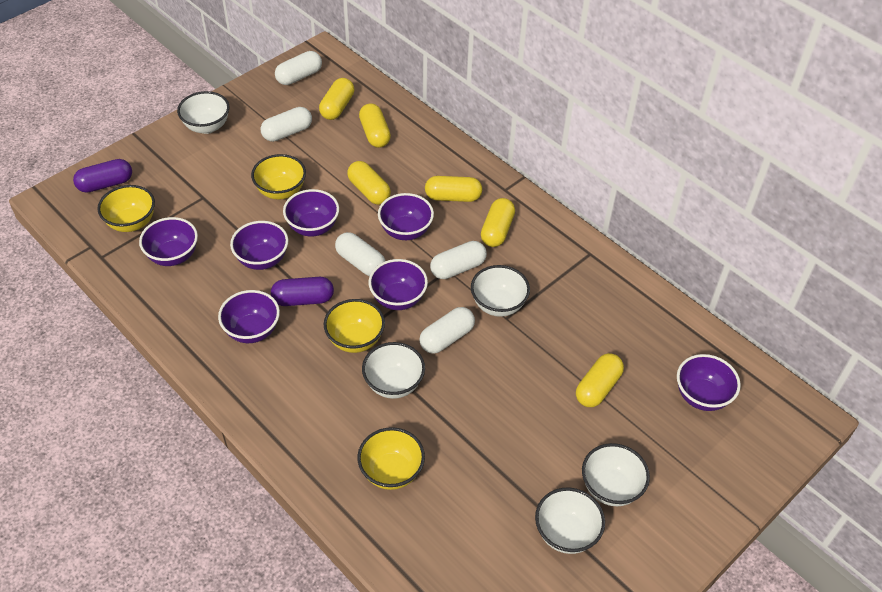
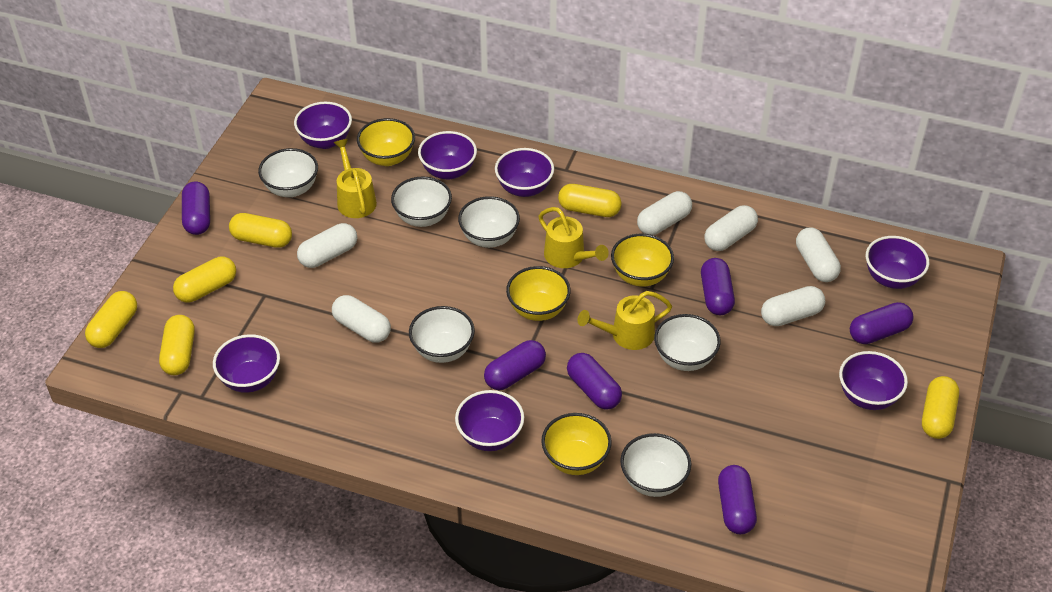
purple capsule: [73,159,132,193] [271,277,334,306] = 2 -> [182,182,210,235] [484,340,546,390] [567,353,622,410] [701,258,735,315] [718,465,757,534] [850,302,914,344] = 6
white bowl: [177,91,229,134] [362,342,425,399] [471,265,530,317] [535,488,605,554] [582,443,650,506] = 5 -> [258,148,318,197] [391,177,452,227] [409,306,475,363] [458,196,520,248] [620,433,691,497] [654,314,721,371] = 6
white capsule: [261,107,312,142] [275,51,322,85] [335,232,385,276] [419,307,475,354] [430,241,487,279] = 5 -> [297,223,357,268] [332,295,391,343] [637,191,692,235] [704,205,758,251] [761,286,825,326] [796,227,841,282] = 6
yellow watering can: none = 0 -> [334,139,377,218] [538,207,609,268] [577,291,672,350] = 3

